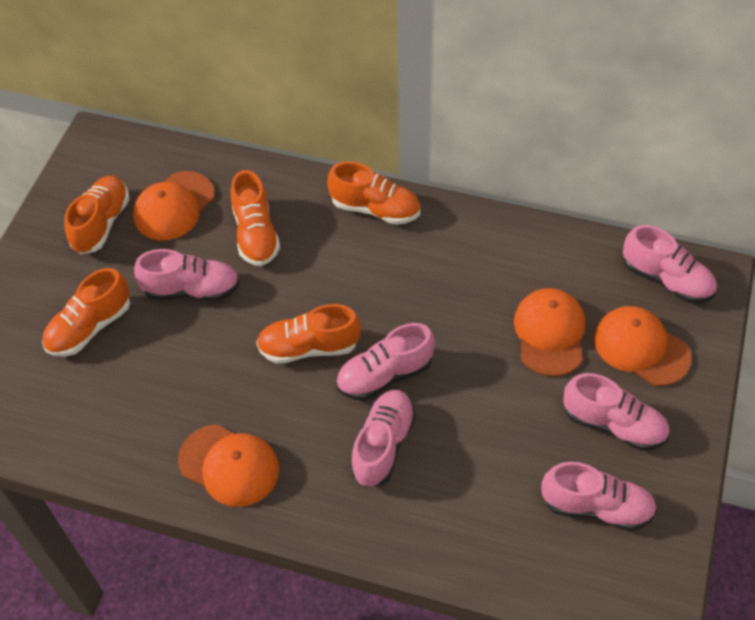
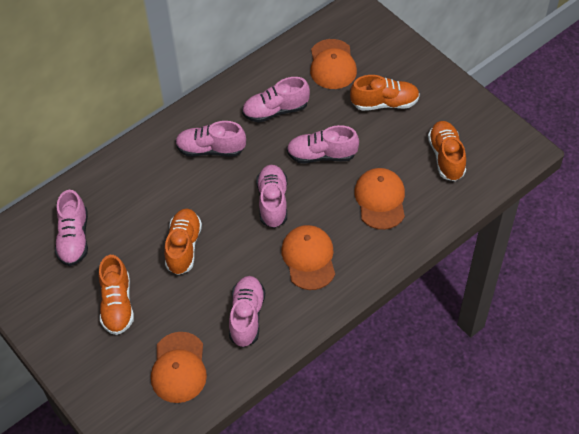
orange shoe: [42,268,130,357] [64,176,130,254] [231,170,280,266] [256,304,361,364] [327,162,420,225] = 5 -> [99,255,134,335] [164,208,202,275] [350,75,420,111] [428,121,466,181] = 4

